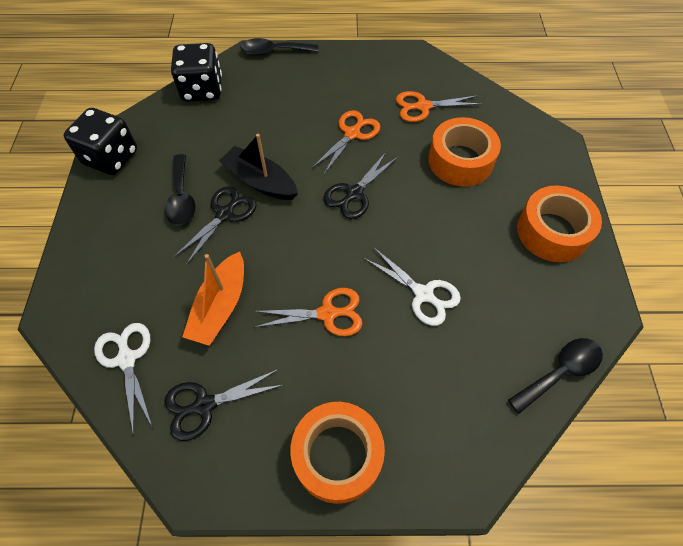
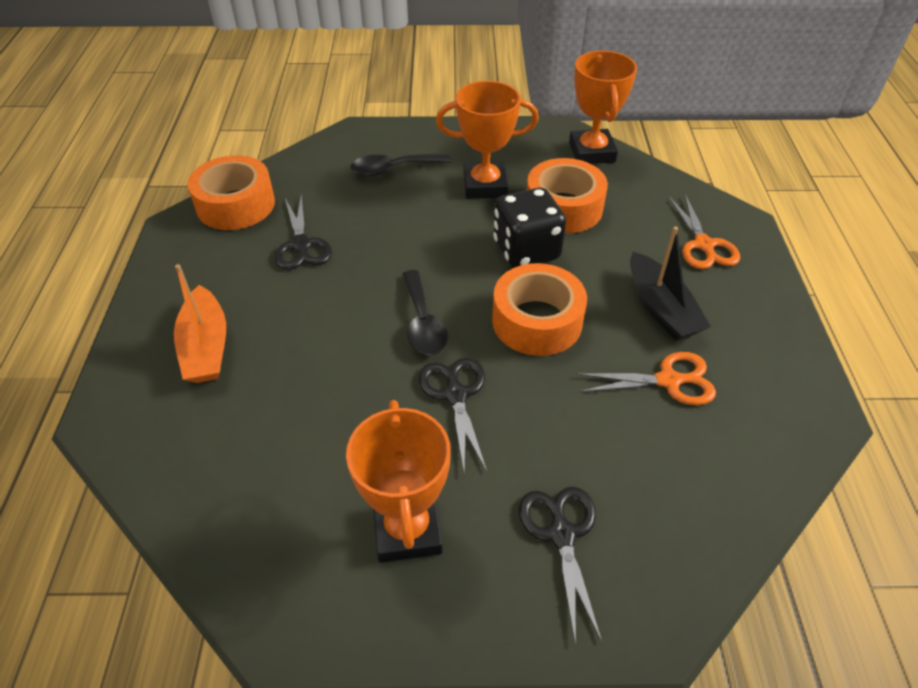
black dice: [64,108,137,175] [171,43,222,102] = 2 -> [493,188,566,268] = 1
black spoon: [165,154,195,225] [240,38,318,56] [508,338,603,414] = 3 -> [350,153,451,176] [403,270,448,355] = 2
orange scissors: [253,288,363,336] [312,110,380,174] [396,91,481,122] = 3 -> [576,352,716,406] [669,194,740,269] = 2
orange trophy: none = 0 -> [346,400,451,563] [436,81,539,199] [569,51,637,164] = 3
white scissors: [94,323,153,435] [364,247,461,326] = 2 -> none = 0

